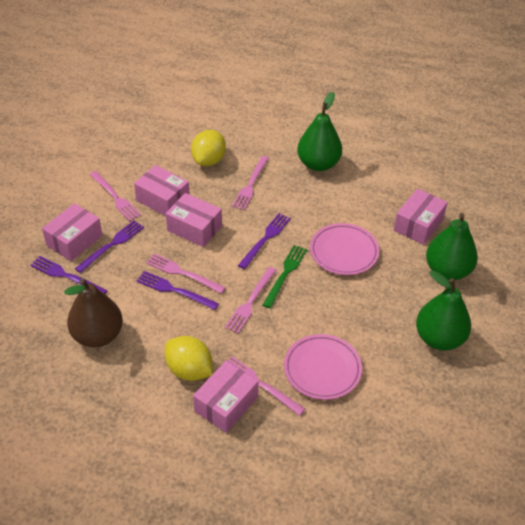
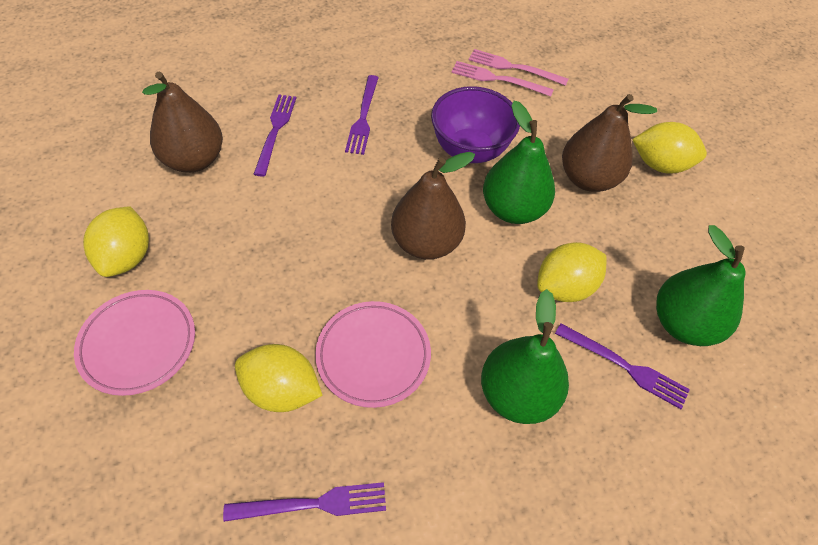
brown pear: [64,278,123,347] = 1 -> [142,72,223,173] [391,152,475,260] [562,94,657,192] = 3
green fork: [263,245,307,308] = 1 -> none = 0
pink box: [42,203,103,261] [134,165,190,216] [166,193,222,247] [193,361,258,433] [394,189,448,245] = 5 -> none = 0
pink fork: [89,171,141,221] [146,253,226,294] [225,267,277,334] [227,356,305,416] [232,156,269,210] = 5 -> [451,61,554,97] [469,49,568,86] = 2
purple bowl: none = 0 -> [431,86,520,163] = 1
yellow lemon: [165,336,213,381] [191,130,226,166] = 2 -> [83,206,149,277] [235,344,323,412] [537,242,607,302] [632,122,707,174] = 4

